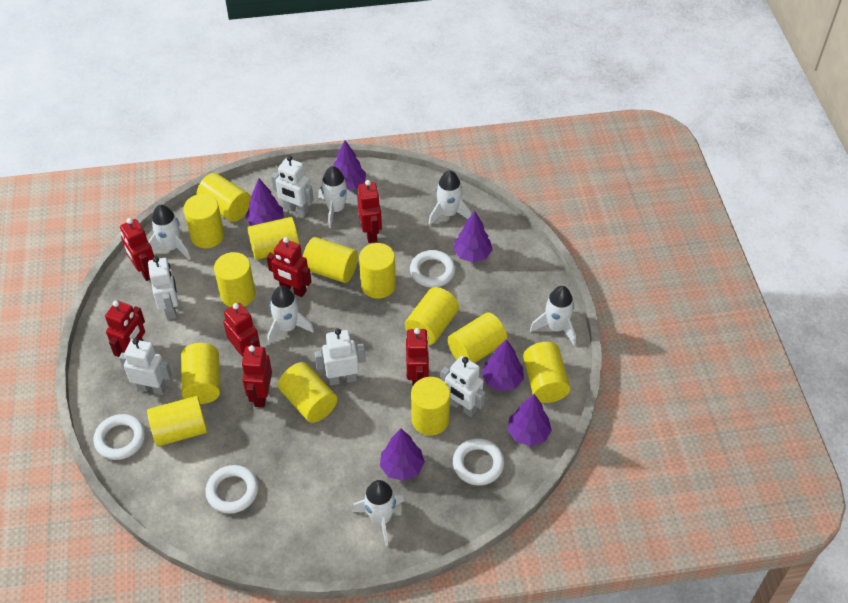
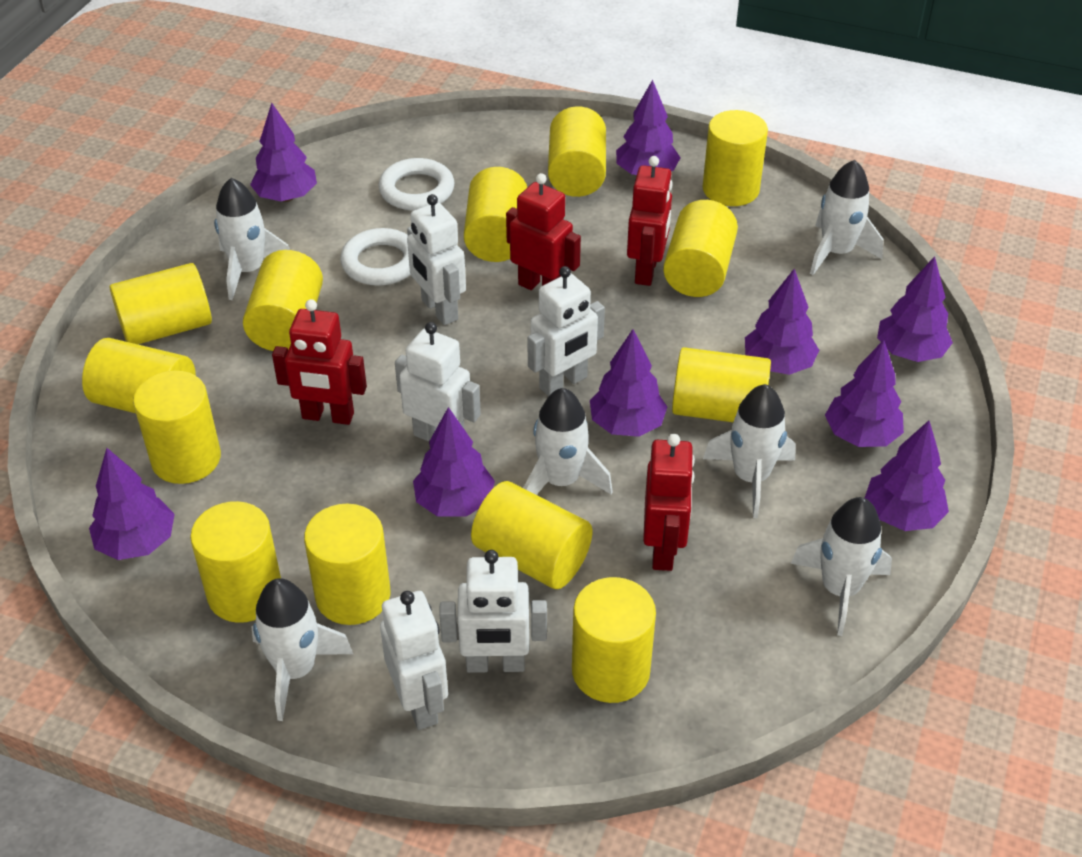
purple tree: [245,178,284,226] [334,140,366,190] [380,429,425,481] [453,211,492,262] [481,339,524,391] [507,394,552,446] = 6 -> [89,448,175,560] [250,103,317,202] [413,407,495,517] [590,329,667,437] [616,80,680,175] [745,269,819,375] [825,340,904,447] [865,420,949,531] [877,256,953,362] = 9
red robot: [105,301,145,357] [120,218,154,281] [223,303,260,356] [241,345,272,407] [267,237,312,297] [357,180,382,243] [406,328,429,386] = 7 -> [272,299,367,425] [506,173,581,290] [627,156,672,286] [643,434,695,571] = 4
white ring: [93,414,145,460] [205,465,258,514] [410,250,456,288] [453,438,504,485] = 4 -> [340,228,411,286] [379,158,454,211] = 2

